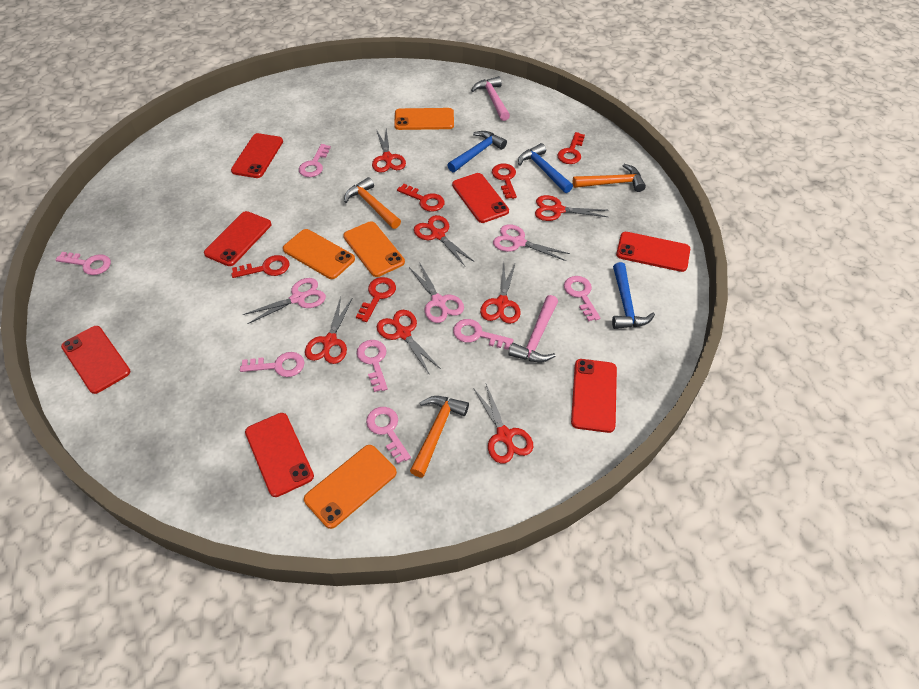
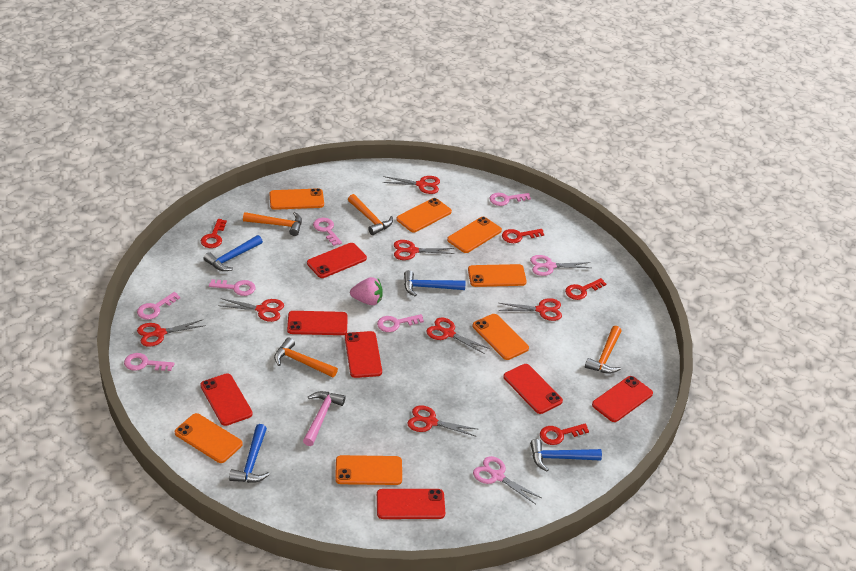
blue hammer: [447,131,507,172] [518,143,573,193] [612,262,655,329] = 3 -> [204,235,263,271] [229,424,270,483] [404,270,465,297] [530,439,602,471] = 4
orange hammer: [344,177,401,229] [410,396,469,477] [573,164,646,192] = 3 -> [243,212,302,236] [274,337,338,378] [348,194,393,235] [585,326,622,374] = 4
orange phone: [283,229,355,279] [304,445,397,529] [343,221,405,277] [394,108,454,130] = 4 -> [175,413,243,463] [269,188,324,210] [335,455,402,485] [397,198,452,232] [447,217,502,253] [468,264,527,287] [473,314,529,360] = 7
pink hammer: [471,76,510,121] [508,295,558,363] = 2 -> [303,391,346,446] = 1
pink key: [55,252,111,275] [240,352,304,377] [299,144,331,177] [357,340,388,392] [366,407,411,464] [453,319,513,350] [564,276,600,322] = 7 -> [124,353,175,371] [137,292,180,320] [209,279,255,296] [313,218,342,246] [377,314,424,332] [489,193,531,206] = 6
pink scissors: [243,278,326,324] [409,264,464,323] [493,224,570,261] = 3 -> [473,456,542,504] [530,255,591,276] = 2
pink strawberry: none = 0 -> [350,277,383,305] = 1
red key: [231,255,289,278] [356,277,396,322] [397,184,445,212] [492,164,517,199] [557,132,585,164] = 5 -> [201,219,227,248] [502,229,544,243] [540,424,589,445] [565,278,606,300] = 4

